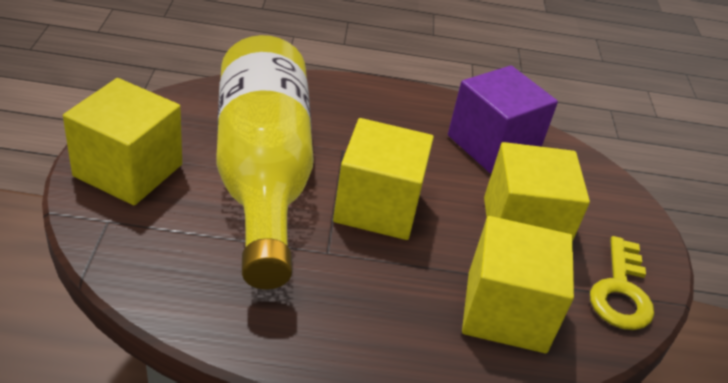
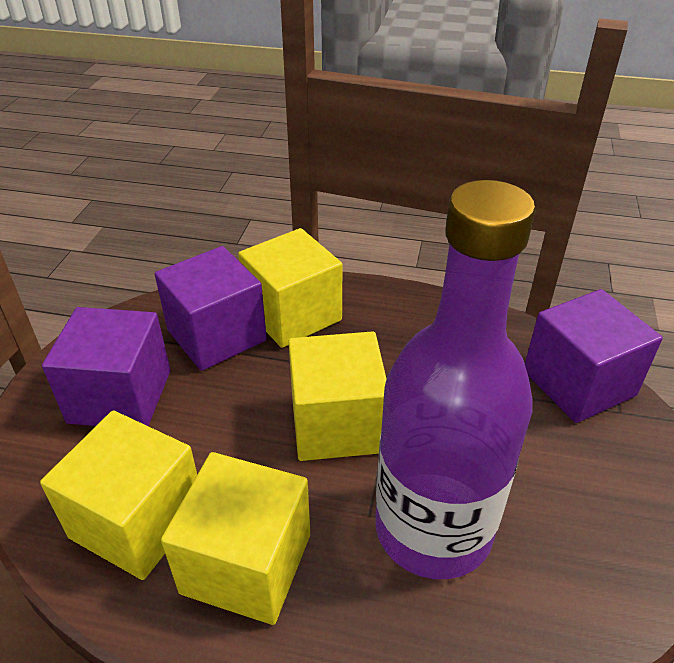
purple bottle: none = 0 -> [375,180,536,579] = 1
purple cube: [448,65,558,173] = 1 -> [42,307,170,426] [155,246,267,371] [525,289,663,423] = 3
yellow bottle: [216,35,314,289] = 1 -> none = 0
yellow key: [590,236,654,330] = 1 -> none = 0

